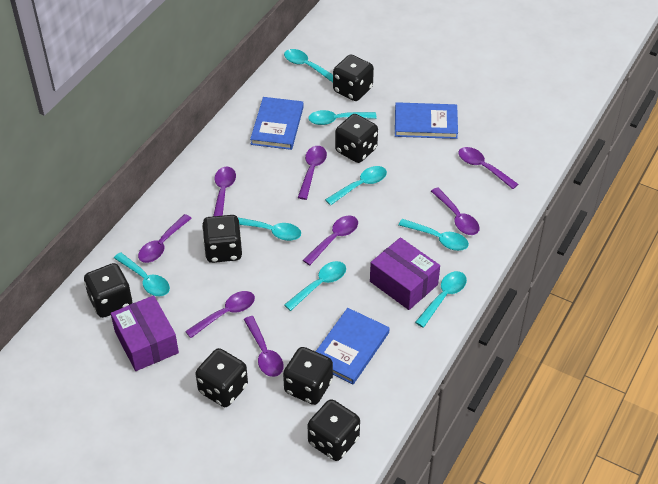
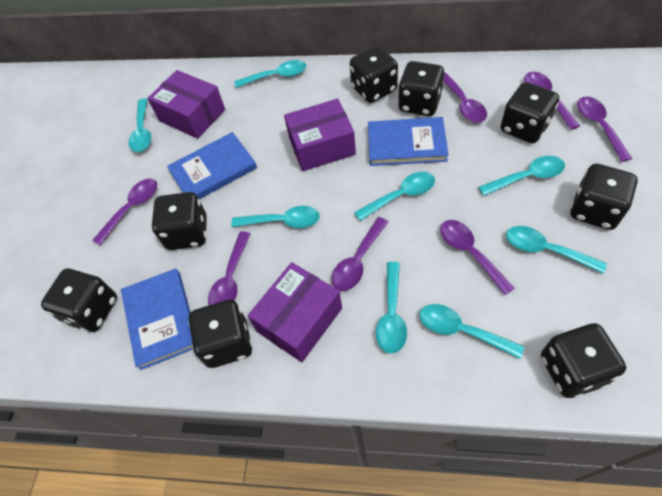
black dice: [84,263,132,318] [195,348,248,407] [202,215,242,263] [283,347,333,405] [308,399,360,461] [333,55,374,101] [335,114,378,163] = 7 -> [41,269,117,332] [152,192,207,250] [188,300,253,368] [350,46,398,103] [398,61,444,116] [501,82,559,143] [541,323,626,398] [570,164,638,230] = 8
purple box: [111,295,179,371] [370,237,440,310] = 2 -> [147,70,225,139] [248,262,342,362] [284,99,356,171] = 3
purple spoon: [138,214,192,263] [185,291,255,338] [213,166,236,216] [244,316,284,377] [298,146,327,200] [303,215,358,265] [431,187,479,235] [458,147,518,189] = 8 -> [92,178,157,245] [208,231,251,305] [331,217,388,291] [440,220,515,295] [443,72,487,123] [524,72,580,130] [577,97,632,162] = 7

